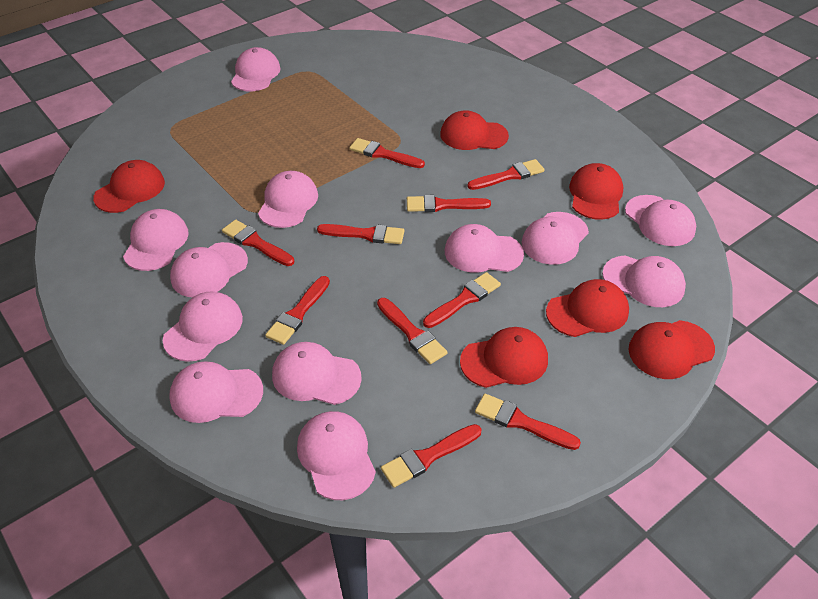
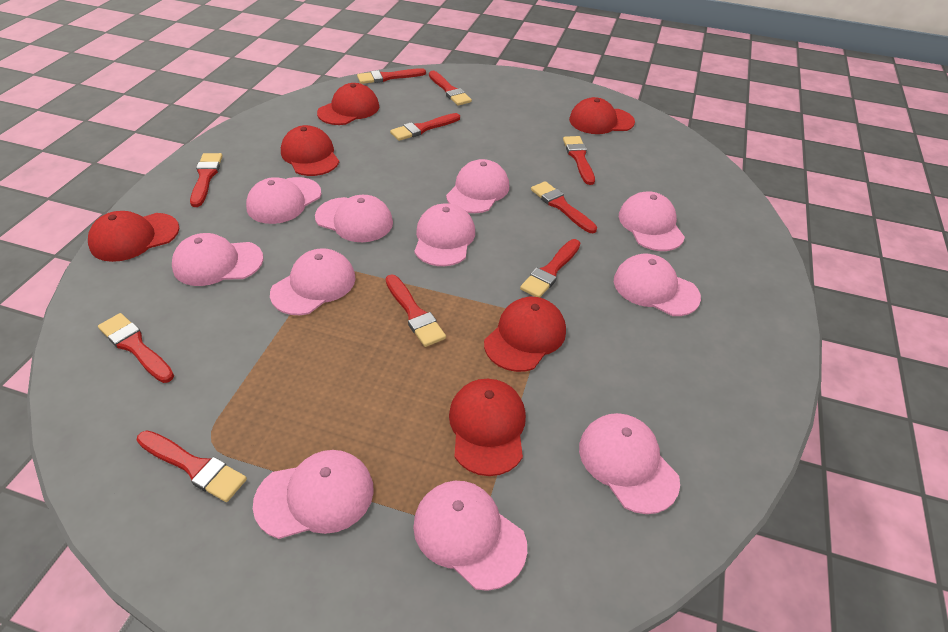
pink cap: [123,209,189,271] [163,292,243,362] [169,361,263,423] [170,242,248,297] [231,47,281,91] [258,171,318,228] [272,342,362,405] [297,411,376,500] [445,224,524,273] [522,212,589,265] [602,256,686,307] [625,195,696,246] = 12 -> [172,233,263,286] [246,177,321,224] [253,450,374,539] [270,248,356,315] [315,195,393,242] [413,481,527,591] [414,203,475,266] [446,159,509,213] [579,413,680,514] [614,254,701,316] [619,192,685,251] = 11

